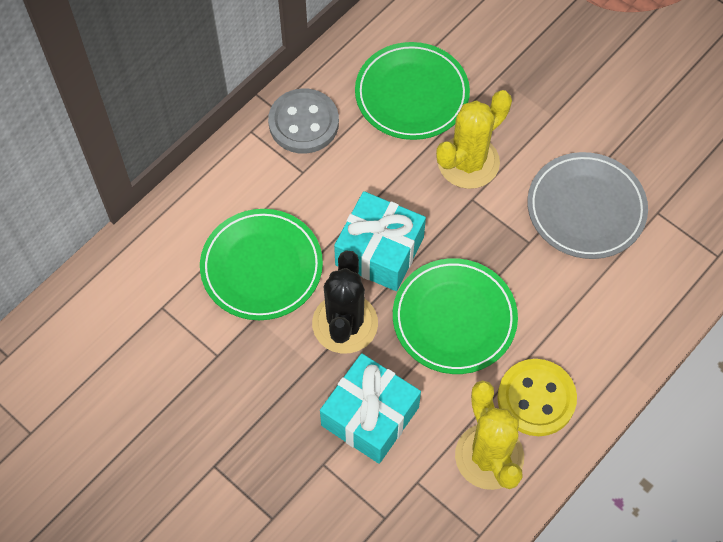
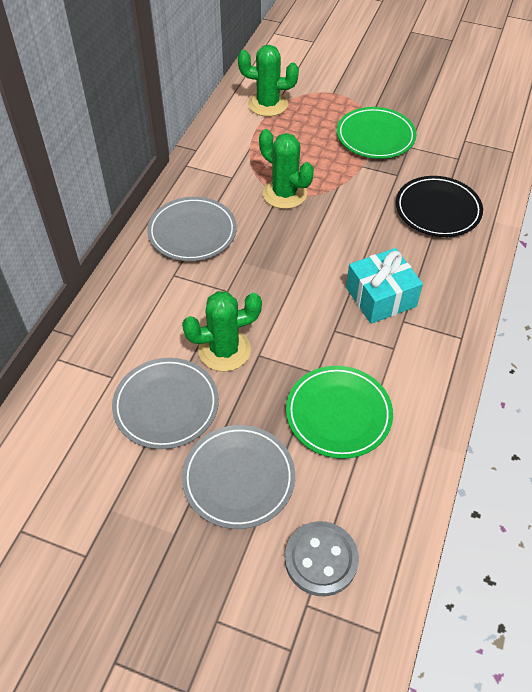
black cactus: [312,251,378,354] = 1 -> none = 0
black plate: none = 0 -> [396,176,483,237] = 1
green cactus: none = 0 -> [182,291,262,371] [238,45,299,117] [259,129,314,209] = 3
green plate: [200,209,323,320] [355,42,470,140] [393,258,518,374] = 3 -> [286,366,393,459] [337,107,416,159] = 2
grey plate: [527,152,648,259] = 1 -> [112,358,219,449] [147,197,237,261] [182,425,295,529] = 3
turquoise gift: [320,353,421,464] [334,191,426,291] = 2 -> [346,248,423,324] = 1
yellow button: [497,359,577,436] = 1 -> none = 0
yellow cactus: [436,90,512,189] [455,380,524,490] = 2 -> none = 0

